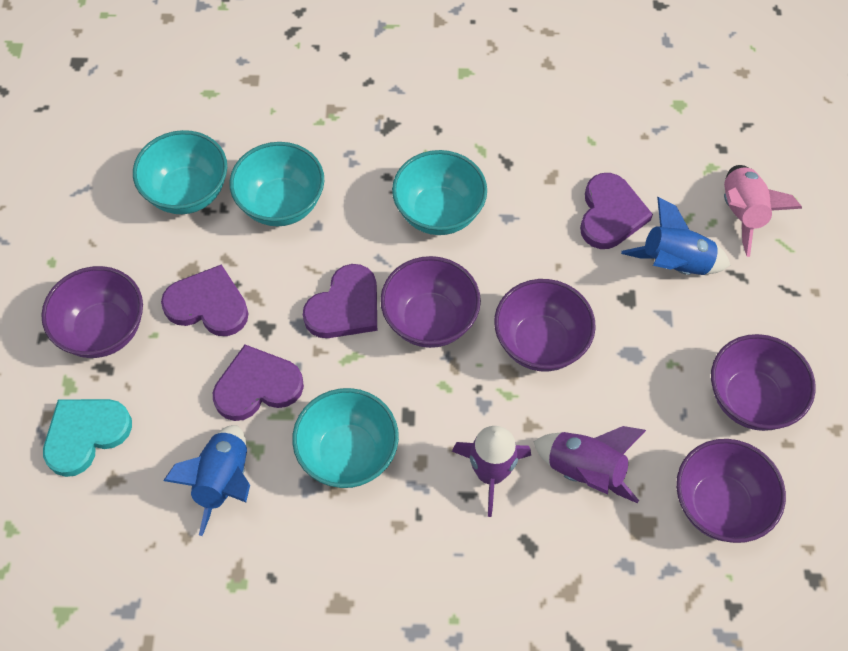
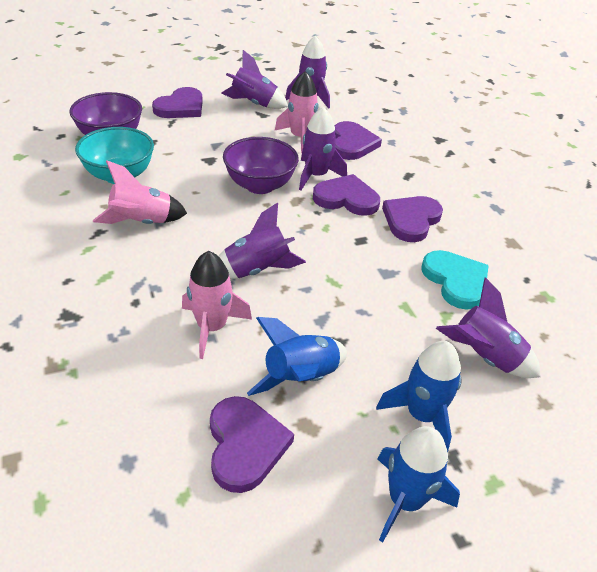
blue rocket: [163,425,250,536] [621,197,730,275] = 2 -> [247,317,347,396] [376,341,461,452] [378,426,460,543] = 3
pink rocket: [724,165,802,257] = 1 -> [93,160,187,224] [182,251,252,359] [275,71,318,153] = 3
purple bowl: [41,266,143,358] [380,256,481,348] [494,279,596,372] [676,439,786,543] [711,334,816,431] = 5 -> [70,92,142,135] [223,137,299,194] = 2
purple heart: [161,264,249,336] [213,345,304,421] [303,264,377,338] [580,173,653,249] = 4 -> [152,87,203,118] [210,396,294,493] [313,174,380,216] [334,121,382,160] [382,196,443,242] = 5
purple rocket: [452,426,531,517] [534,426,646,503] = 2 -> [219,202,306,279] [222,50,288,109] [285,35,330,109] [299,107,347,190] [436,277,540,378] = 5
turquoise bowl: [133,130,227,214] [230,142,324,226] [292,388,399,488] [392,150,487,235] = 4 -> [75,127,154,184] = 1

